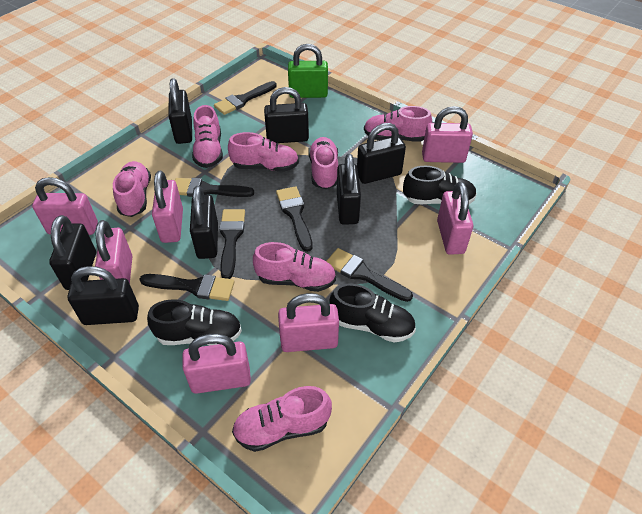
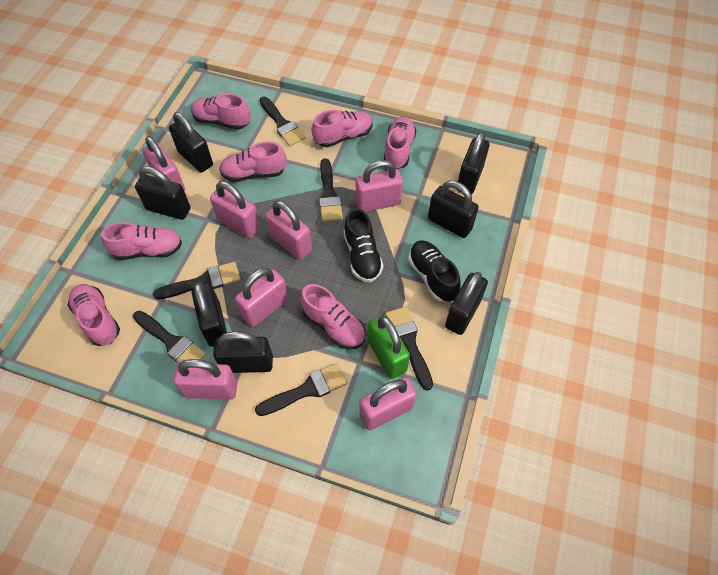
black shoe: [147,299,242,345] [329,284,416,343] [403,166,477,204] = 3 -> [344,208,383,282] [408,240,461,302] = 2

